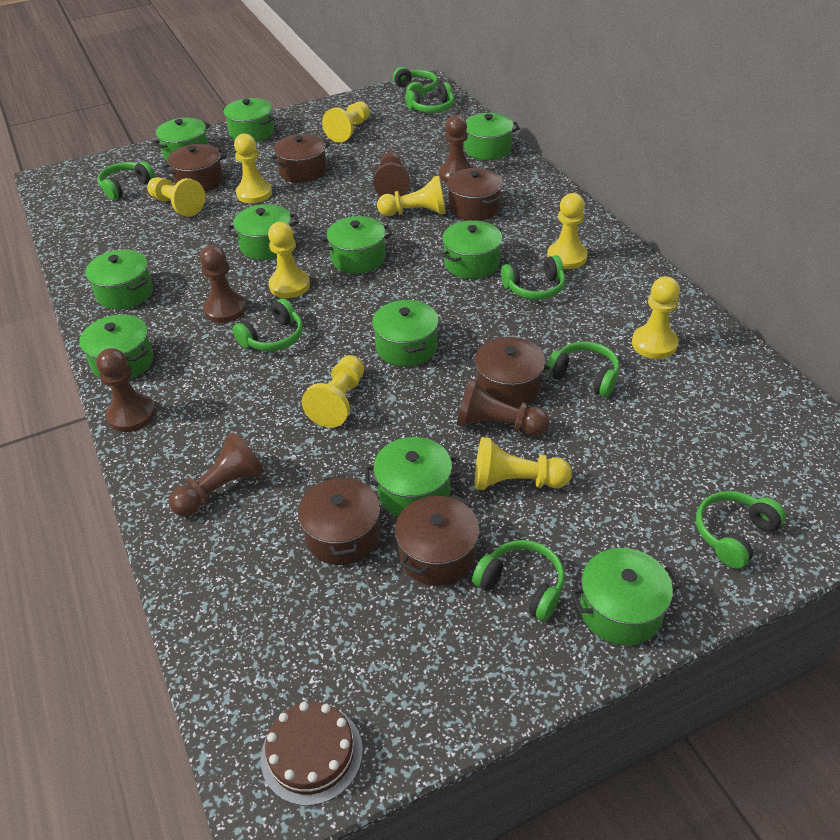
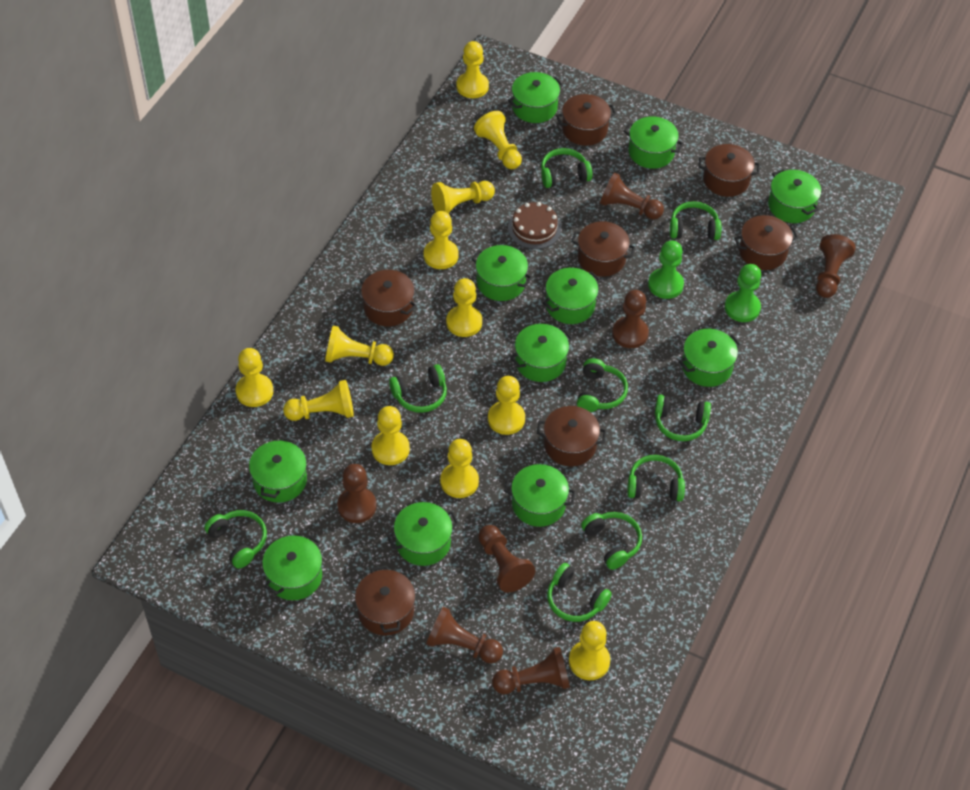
brown pawn: [96,348,156,432] [169,432,264,517] [200,245,246,323] [373,152,410,197] [439,115,473,183] [457,378,549,436] = 6 -> [337,464,377,523] [426,607,503,664] [478,525,535,593] [492,647,570,694] [600,172,664,220] [612,290,649,348] [816,234,856,298] = 7
brown pot: [162,144,227,192] [269,134,331,183] [298,475,380,565] [395,494,479,586] [447,168,502,221] [466,337,554,408] = 6 -> [355,566,415,635] [359,270,417,327] [537,406,607,467] [556,94,617,146] [571,221,636,277] [698,144,760,197] [734,215,798,270] = 7
green headphones: [97,162,155,200] [233,298,303,351] [393,67,438,98] [405,82,454,113] [472,540,565,621] [501,255,565,300] [546,341,620,397] [696,491,786,569] = 8 -> [204,510,267,568] [389,364,447,413] [541,148,593,188] [547,563,612,622] [577,358,628,412] [581,512,642,570] [627,455,685,501] [655,394,711,441] [670,201,722,240] = 9
green pawn: none = 0 -> [648,240,684,299] [725,264,761,322] = 2
yellow pawn: [147,177,205,217] [234,134,272,203] [268,222,310,298] [302,355,364,428] [322,102,370,143] [377,176,446,216] [475,437,572,490] [547,193,588,269] [632,277,680,359] = 9 -> [236,348,273,407] [283,380,354,421] [325,326,394,366] [371,406,410,465] [424,211,459,269] [431,181,495,214] [440,439,479,498] [446,278,482,337] [456,41,489,98] [474,111,522,169] [488,376,525,435] [569,621,610,680] = 12

